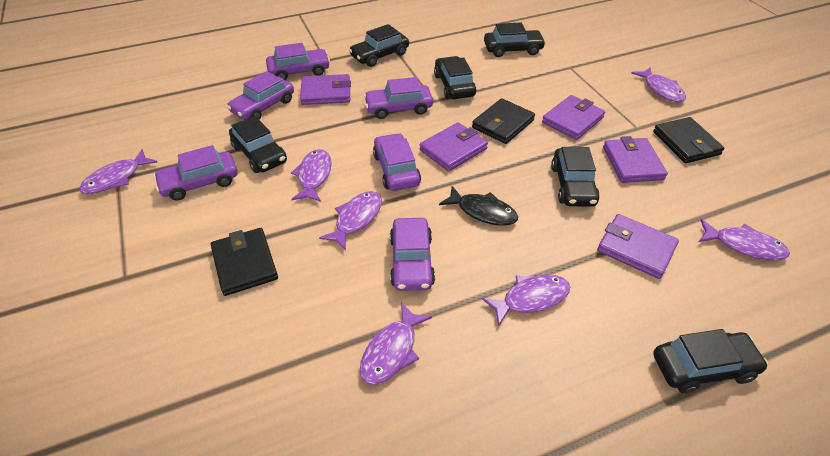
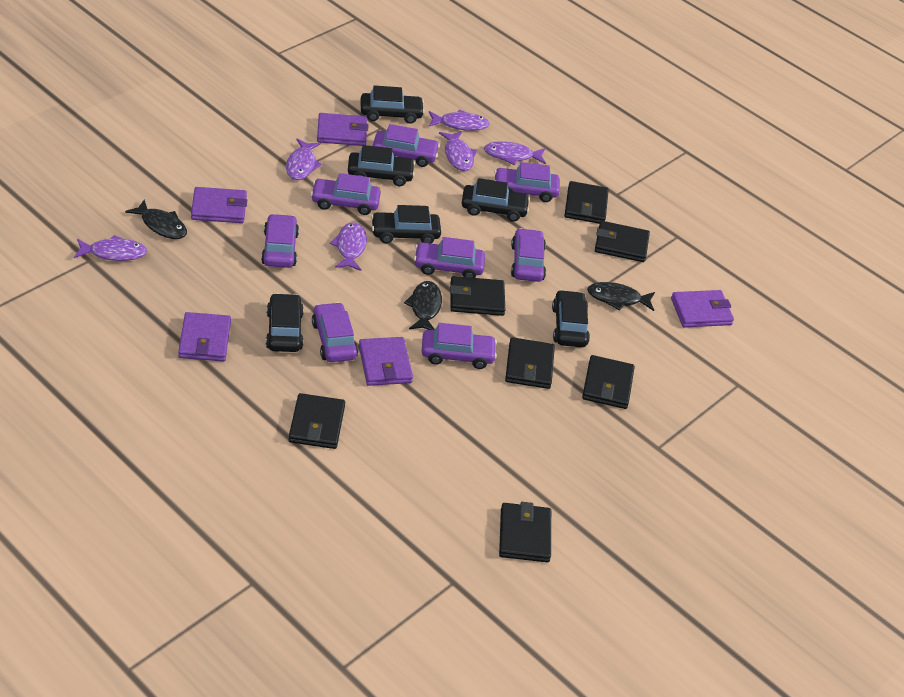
black fish: [439,186,518,226] = 1 -> [125,199,187,239] [404,281,442,330] [587,282,655,311] = 3
black wallet: [211,228,278,296] [472,98,535,144] [653,117,725,163] = 3 -> [289,393,345,449] [450,276,505,316] [499,502,551,562] [505,337,555,389] [564,181,609,224] [582,355,635,409] [595,221,650,262] = 7
purple car: [153,145,238,201] [227,71,294,120] [266,43,330,80] [364,77,433,119] [373,133,421,191] [390,218,435,291] = 6 -> [261,214,299,268] [311,173,381,215] [312,302,358,362] [373,124,440,167] [414,237,485,278] [422,323,497,369] [494,162,560,202] [511,228,546,282] = 8
purple fish: [79,149,157,194] [291,149,332,202] [319,191,382,251] [360,302,432,385] [482,275,570,327] [631,67,686,103] [699,219,790,261] = 7 -> [74,235,147,261] [286,139,322,180] [330,222,367,271] [428,109,490,131] [439,131,477,171] [484,141,546,165] = 6

